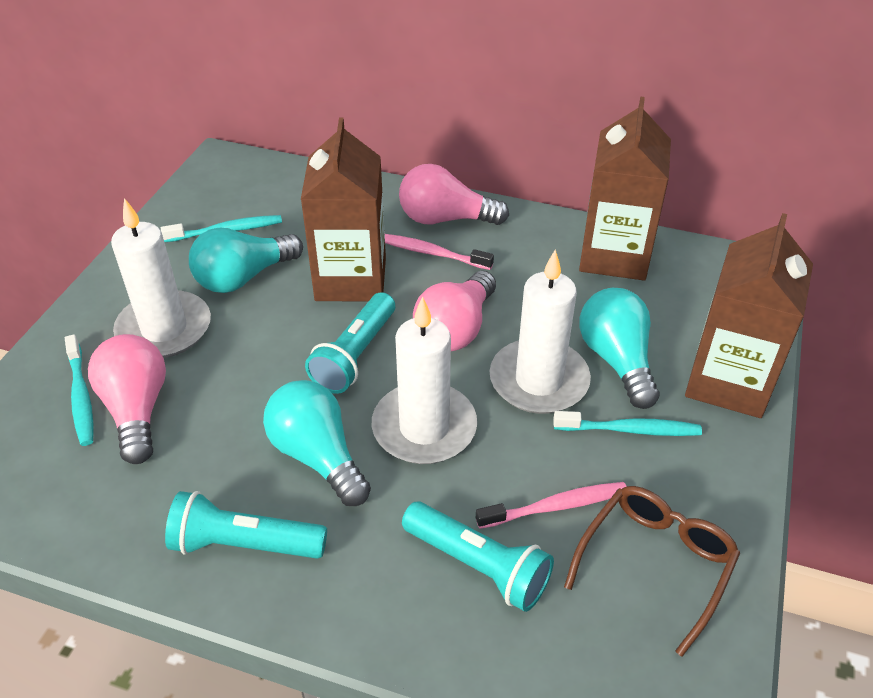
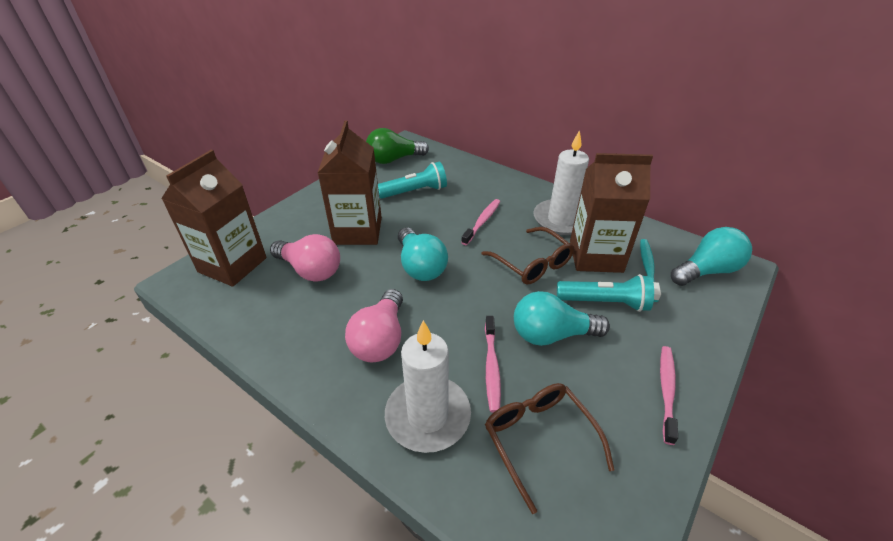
brown glasses: [564,486,740,657] = 1 -> [481,227,574,285] [485,383,614,514] = 2
green light bulb: none = 0 -> [366,128,429,164] = 1
pink light bulb: [88,334,166,464] [399,164,509,225] [413,271,496,351] = 3 -> [270,234,340,282] [345,289,403,362] = 2
pink toothbrush: [385,234,494,270] [476,482,627,529] = 2 -> [461,199,500,245] [485,316,501,413] [660,346,678,445] = 3
turquoise flashlight: [165,491,327,559] [305,292,395,394] [402,502,554,612] = 3 -> [378,162,447,199] [557,274,654,312] = 2
turquoise toothbrush: [65,334,93,446] [161,215,282,242] [553,411,702,436] = 3 -> [640,239,661,302] = 1
white candle: [111,198,211,358] [372,296,477,464] [490,249,591,414] = 3 -> [385,320,471,453] [534,130,589,235] = 2

